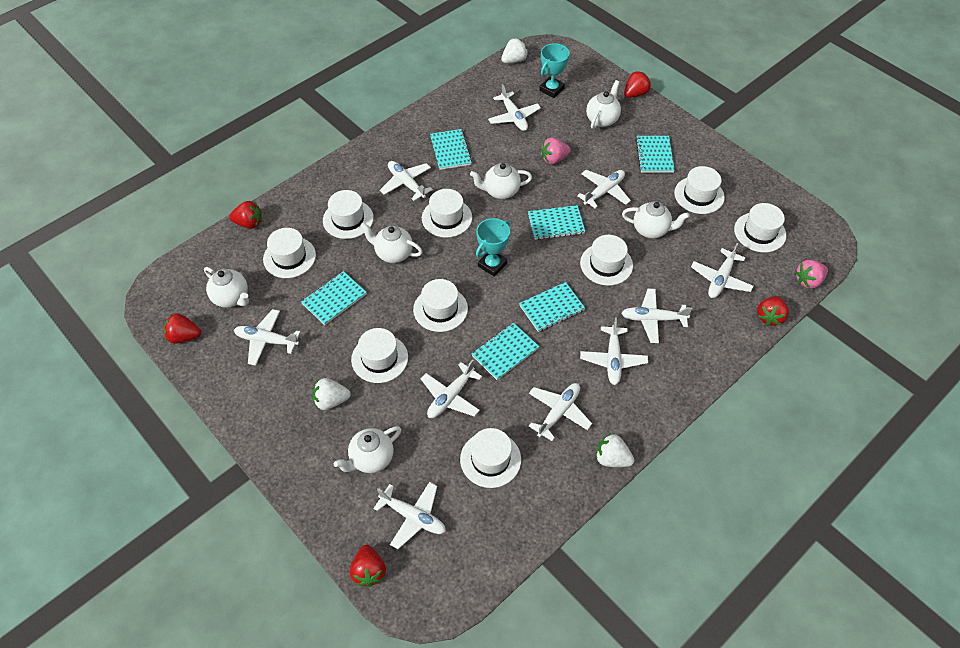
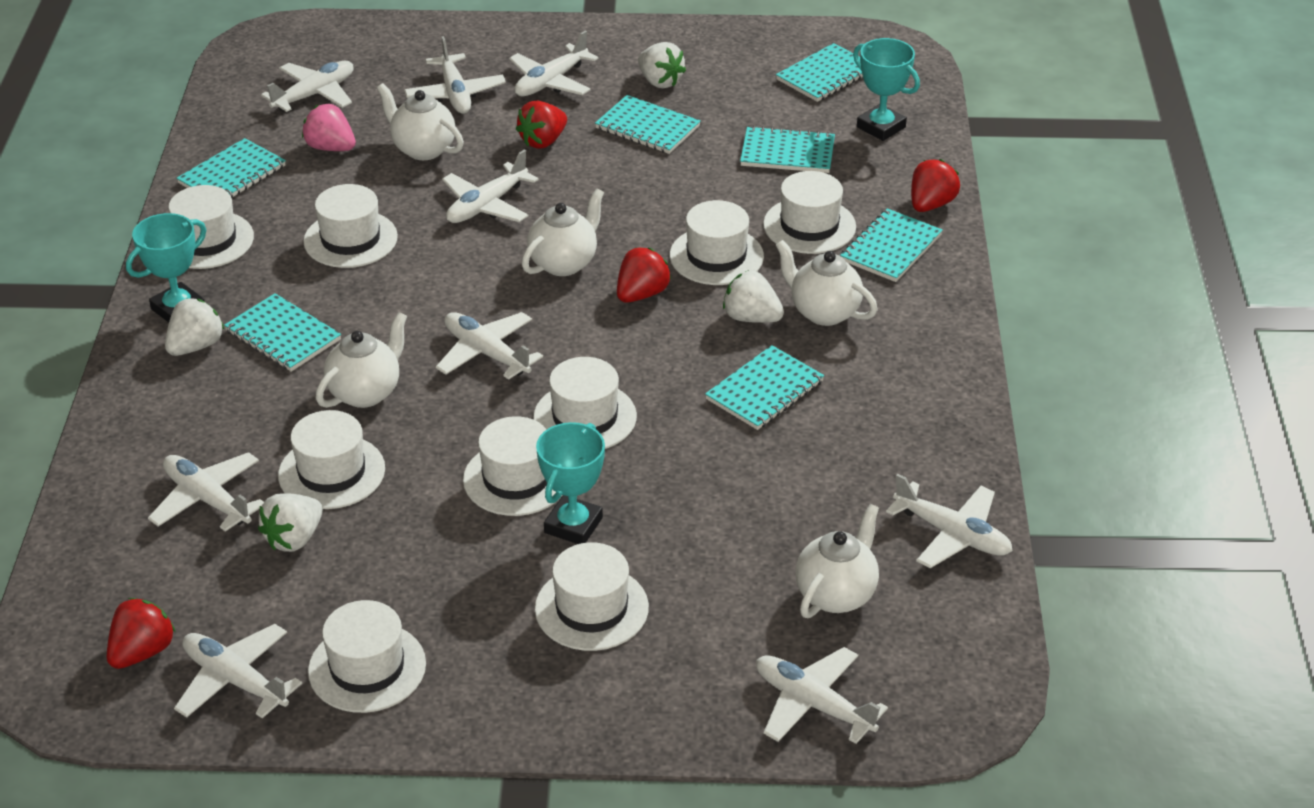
pink strawberry: [541,138,571,164] [795,260,828,289] = 2 -> [302,104,356,151] = 1
red strawberry: [164,313,201,344] [229,201,262,229] [350,545,386,587] [624,71,651,98] [757,296,789,326] = 5 -> [107,598,175,669] [516,101,567,149] [617,248,671,303] [911,159,960,212] = 4
turquoise notebook: [301,271,367,325] [430,129,472,170] [472,322,539,380] [519,282,585,332] [528,205,585,240] [636,136,675,173] = 6 -> [177,138,286,198] [224,293,341,372] [595,95,701,154] [705,345,824,430] [740,126,835,173] [776,43,863,102] [840,208,943,282] = 7
turquoise trophy: [476,218,510,277] [539,43,570,98] = 2 -> [126,213,206,322] [536,422,605,544] [853,38,920,141] = 3
white plane: [234,309,300,366] [373,482,446,549] [380,161,433,201] [421,360,482,418] [488,84,541,131] [529,383,592,441] [577,170,631,208] [580,317,648,385] [622,289,693,343] [691,243,753,298] = 10 -> [148,452,264,532] [174,624,302,718] [261,61,354,112] [404,36,506,114] [436,312,543,380] [442,150,539,223] [509,31,599,96] [756,647,888,744] [886,474,1013,568] = 9
white strawberry: [312,378,351,410] [501,38,528,63] [596,433,634,467] = 3 -> [165,299,225,356] [258,494,323,552] [638,42,686,88] [723,270,784,323] = 4
white teapot: [204,267,249,308] [334,426,401,473] [360,223,423,263] [470,163,532,199] [586,80,621,129] [622,201,690,238] = 6 -> [316,312,407,408] [377,83,464,160] [522,188,604,276] [776,240,878,326] [796,504,879,618] = 5

